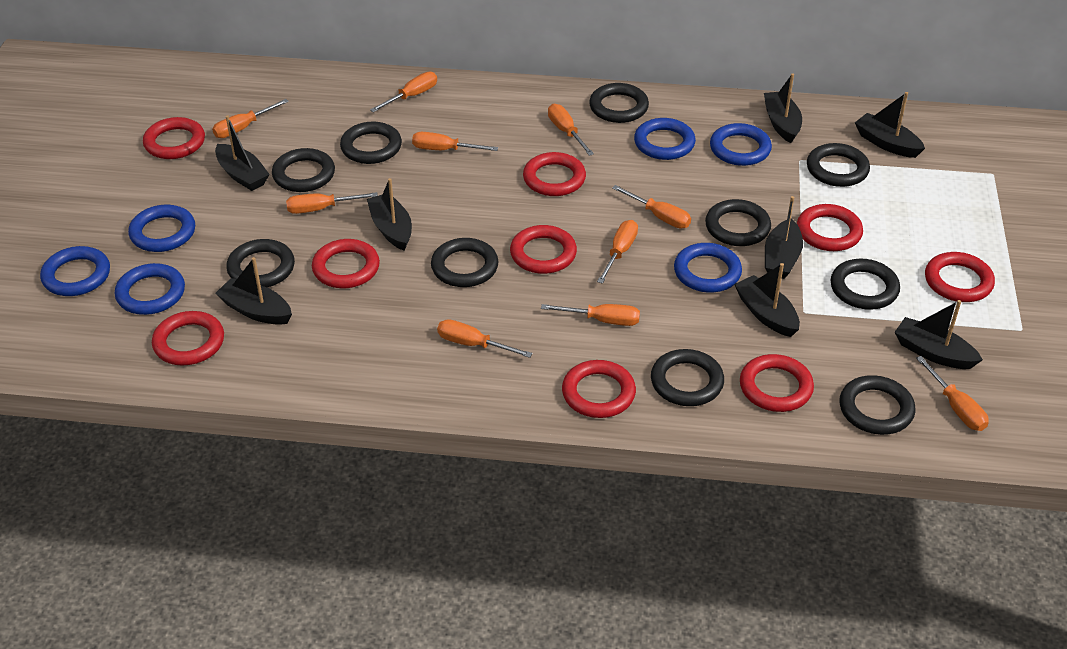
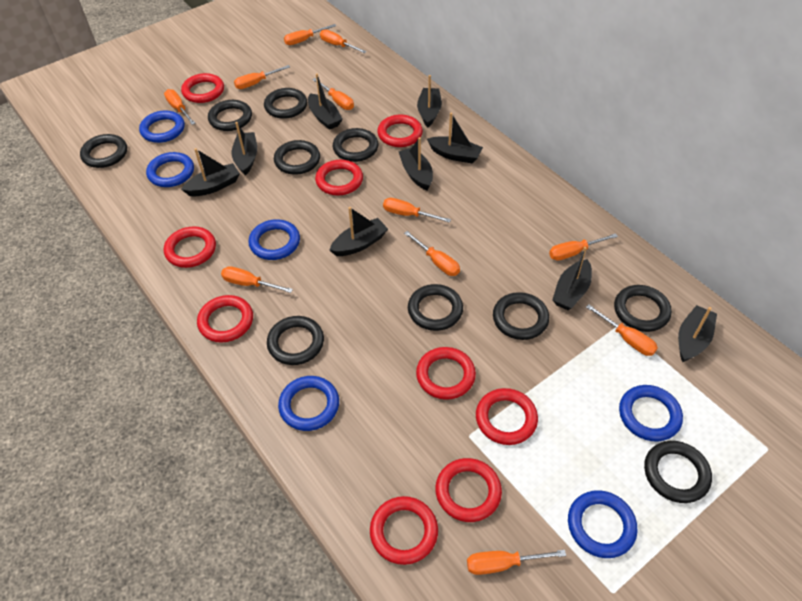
black boat: [215,115,270,191] [215,257,292,325] [367,178,412,251] [734,263,800,337] [764,73,802,143] [765,196,803,279] [855,92,925,158] [894,300,983,369] = 8 -> [181,148,240,196] [231,122,257,176] [308,73,343,130] [330,207,388,256] [398,137,433,190] [417,75,442,127] [427,113,483,164] [552,247,592,310] [678,305,717,362] = 9
orange screwdriver: [212,99,289,138] [286,192,378,214] [370,72,437,112] [412,132,498,151] [437,319,533,358] [541,304,640,326] [548,104,594,156] [597,220,638,284] [612,185,691,229] [916,356,989,431] = 10 -> [164,89,196,125] [221,266,293,293] [234,65,290,89] [284,24,336,45] [312,78,354,110] [320,29,367,53] [383,198,451,223] [404,231,460,276] [467,550,566,575] [549,233,618,261] [586,304,658,356] = 11

